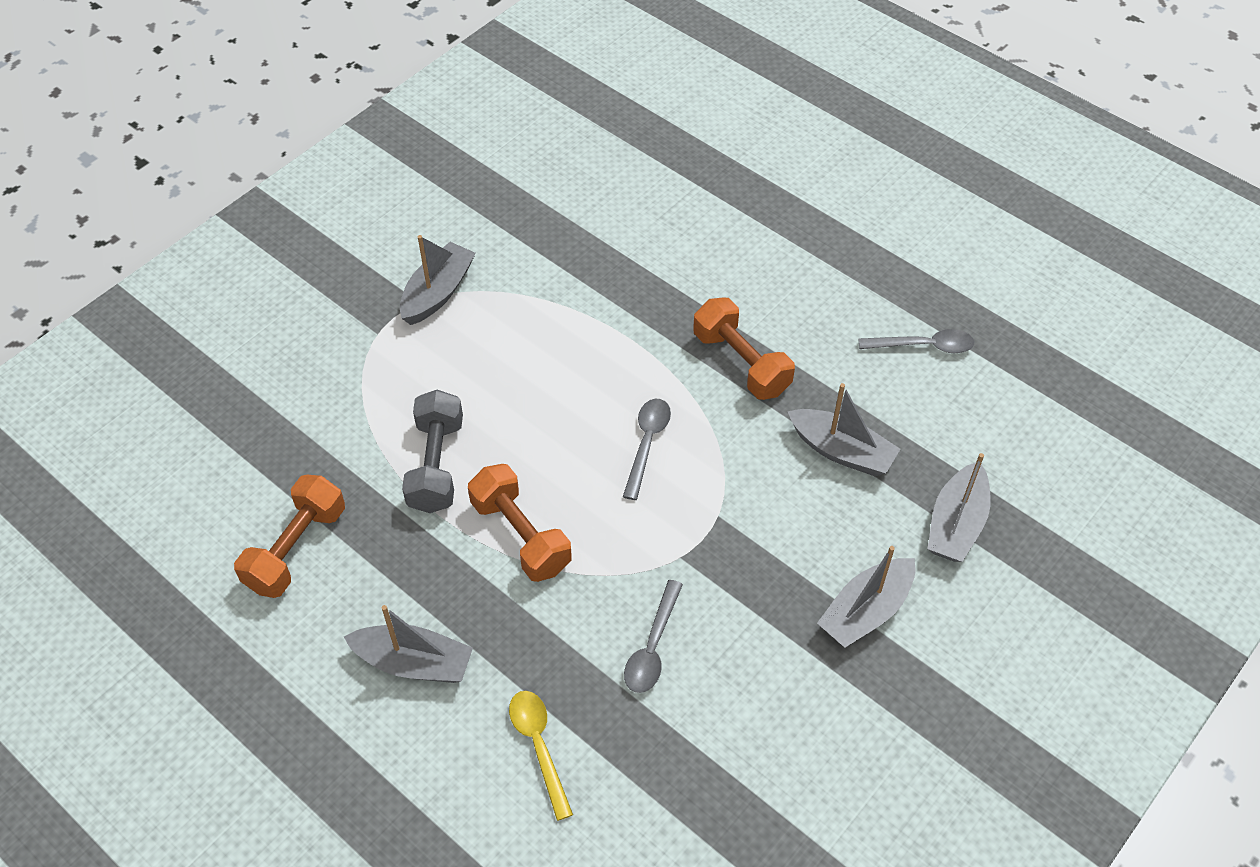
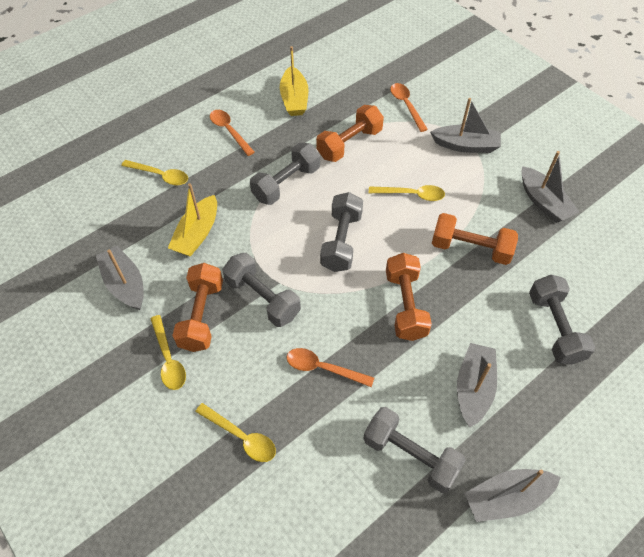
grey dumbbell: [402,390,463,513] = 1 -> [222,253,301,327] [250,142,320,205] [320,192,363,272] [363,407,466,493] [529,275,595,365] = 5
grey spoon: [623,399,671,500] [624,580,683,693] [858,329,974,353] = 3 -> none = 0
orange dumbbell: [234,475,345,598] [468,464,572,582] [693,298,795,400] = 3 -> [172,263,223,352] [316,105,384,162] [386,253,432,341] [432,213,518,265] = 4
orange spoon: none = 0 -> [210,110,255,156] [287,348,374,387] [390,83,428,132] = 3
yellow boat: none = 0 -> [168,183,217,257] [280,46,309,116] = 2
yellow spoon: [509,691,573,821] = 1 -> [121,160,188,185] [150,315,186,390] [195,403,276,462] [369,185,445,201] = 4

